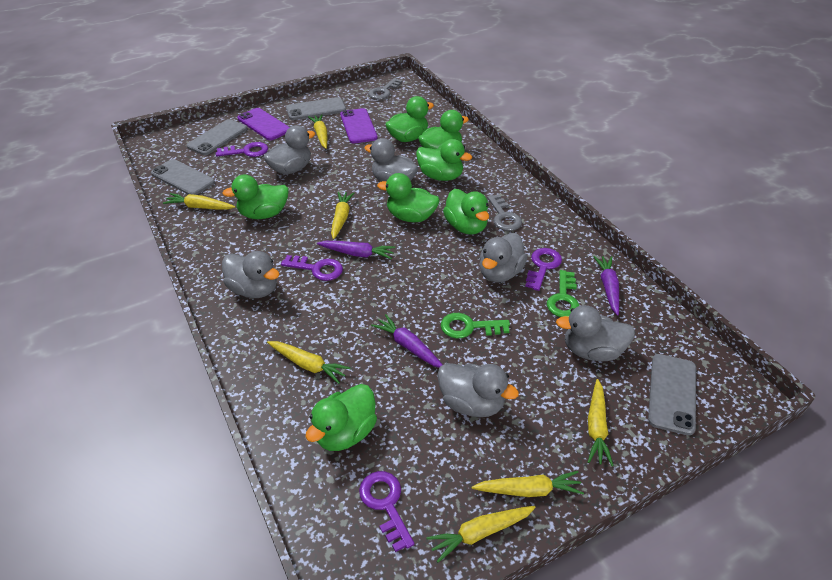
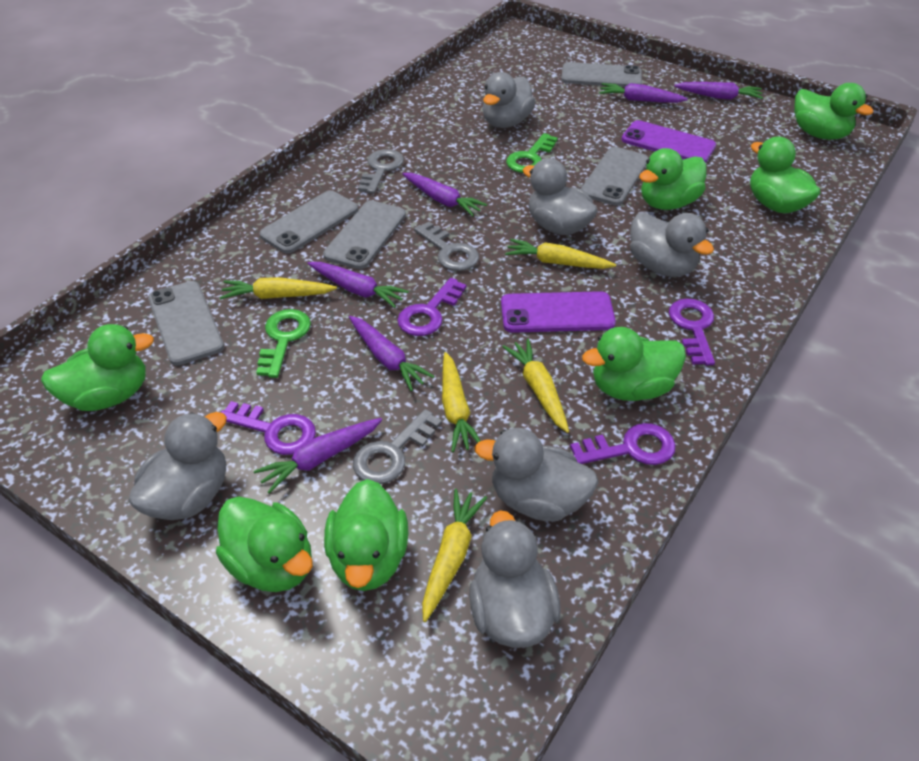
grey key: [368,78,402,100] [487,194,522,231] = 2 -> [353,409,442,484] [358,149,404,194] [414,222,479,271] = 3
grey phone: [151,159,215,195] [187,119,247,155] [286,97,346,120] [648,354,696,435] = 4 -> [148,281,224,366] [259,190,358,254] [323,200,406,269] [561,62,642,87] [580,147,649,206] = 5
purple carrot: [317,241,395,259] [371,314,443,368] [593,256,619,316] = 3 -> [254,418,382,494] [307,262,409,308] [349,316,434,391] [402,173,487,217] [599,83,688,103] [674,82,763,100] = 6
yellow carrot: [163,193,235,210] [267,341,351,384] [308,114,327,149] [331,192,354,239] [426,506,536,563] [472,471,584,497] [588,379,614,466] = 7 -> [220,277,337,299] [422,489,487,622] [442,352,480,452] [502,339,569,433] [505,239,616,269] = 5

